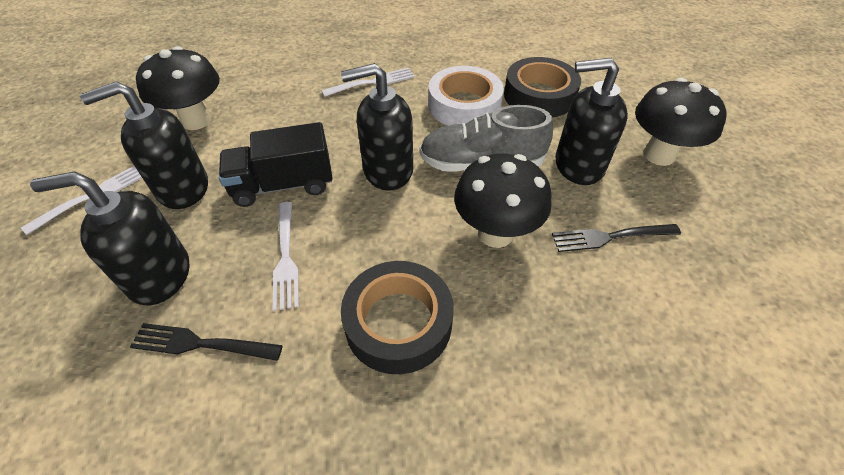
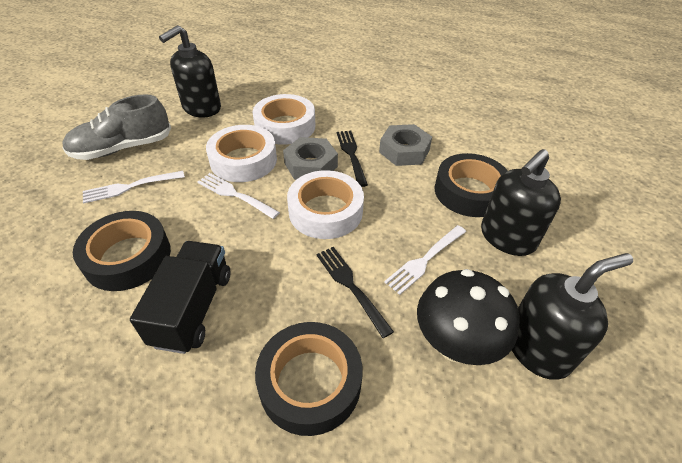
black mushroom: [136,46,220,130] [454,153,552,248] [635,78,727,166] = 3 -> [417,269,520,365] = 1
black soap dispenser: [30,172,189,306] [80,81,208,209] [341,63,413,190] [556,58,628,185] = 4 -> [159,25,221,117] [481,149,561,256] [512,253,633,380] = 3
black tape: [341,261,454,374] [504,57,581,117] = 2 -> [73,211,171,291] [255,322,362,436] [435,153,508,217] = 3
grey nut: none = 0 -> [283,137,338,180] [379,124,432,166] = 2
white tape: [428,66,504,126] = 1 -> [206,125,277,182] [253,94,315,145] [287,170,364,239] = 3

